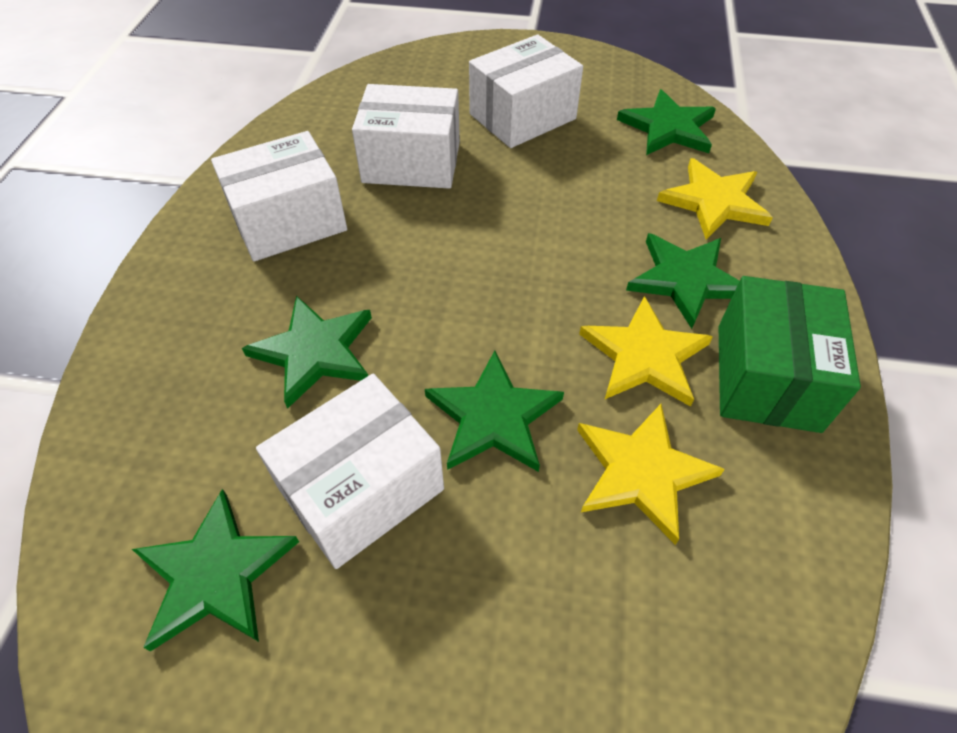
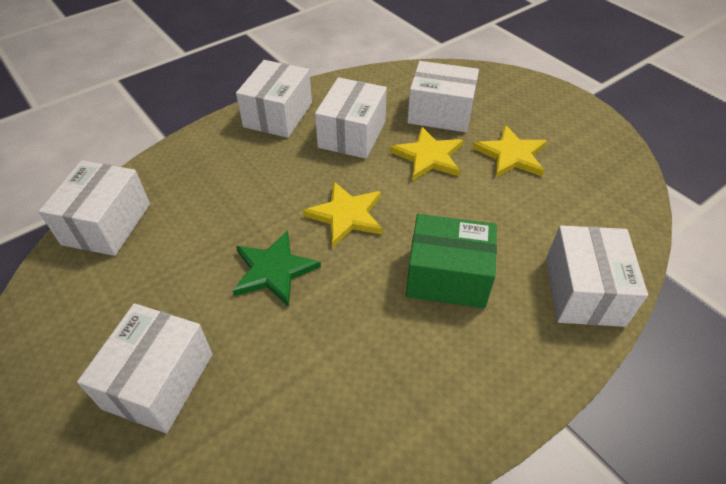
green star: [132,489,299,652] [242,296,372,409] [425,351,564,472] [617,89,716,155] [626,233,740,329] = 5 -> [233,230,321,307] = 1
white box: [211,131,347,261] [256,374,444,569] [352,84,460,189] [469,34,583,148] = 4 -> [39,160,150,256] [77,303,213,433] [236,60,312,138] [315,77,387,159] [407,61,479,132] [546,225,648,327] = 6

